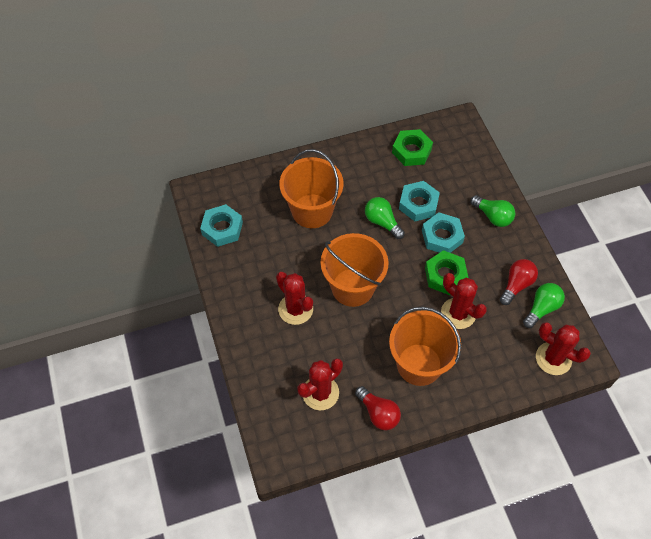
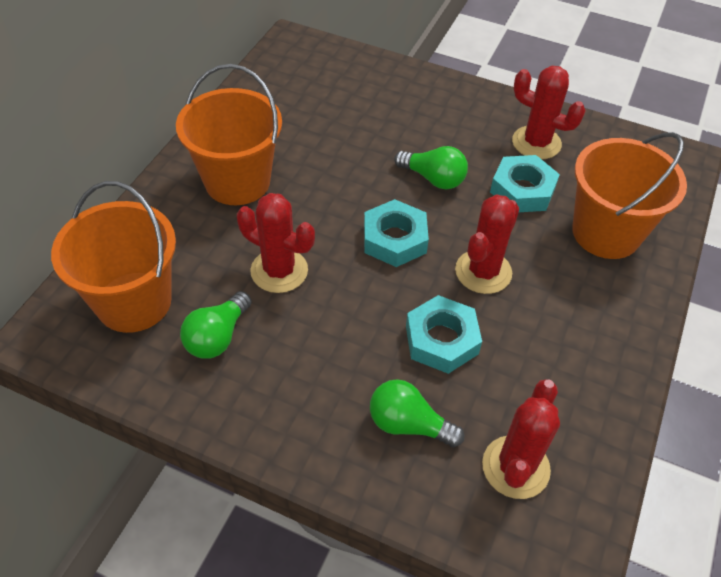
green nut: [392,129,433,166] [425,250,468,295] = 2 -> none = 0
red light bulb: [355,386,401,430] [500,259,538,305] = 2 -> none = 0

